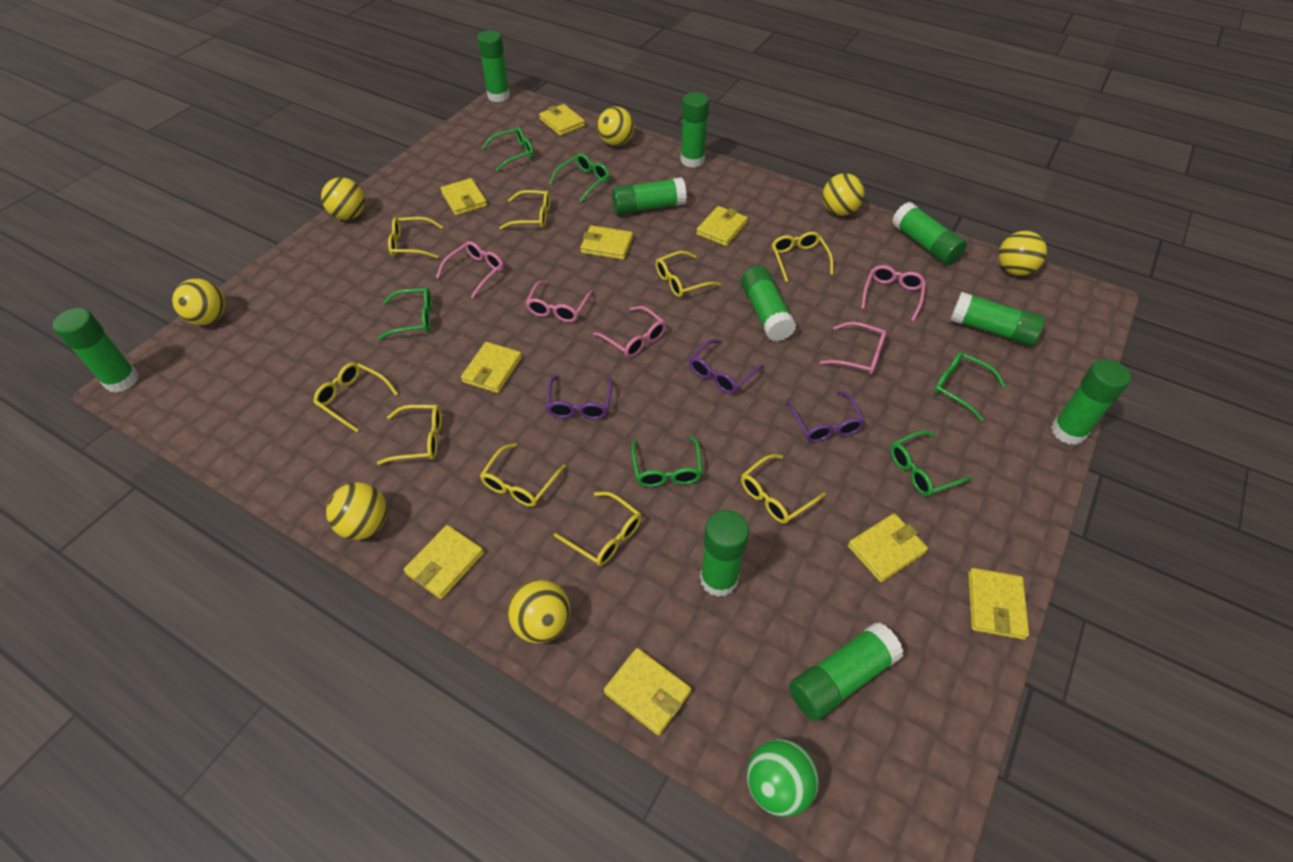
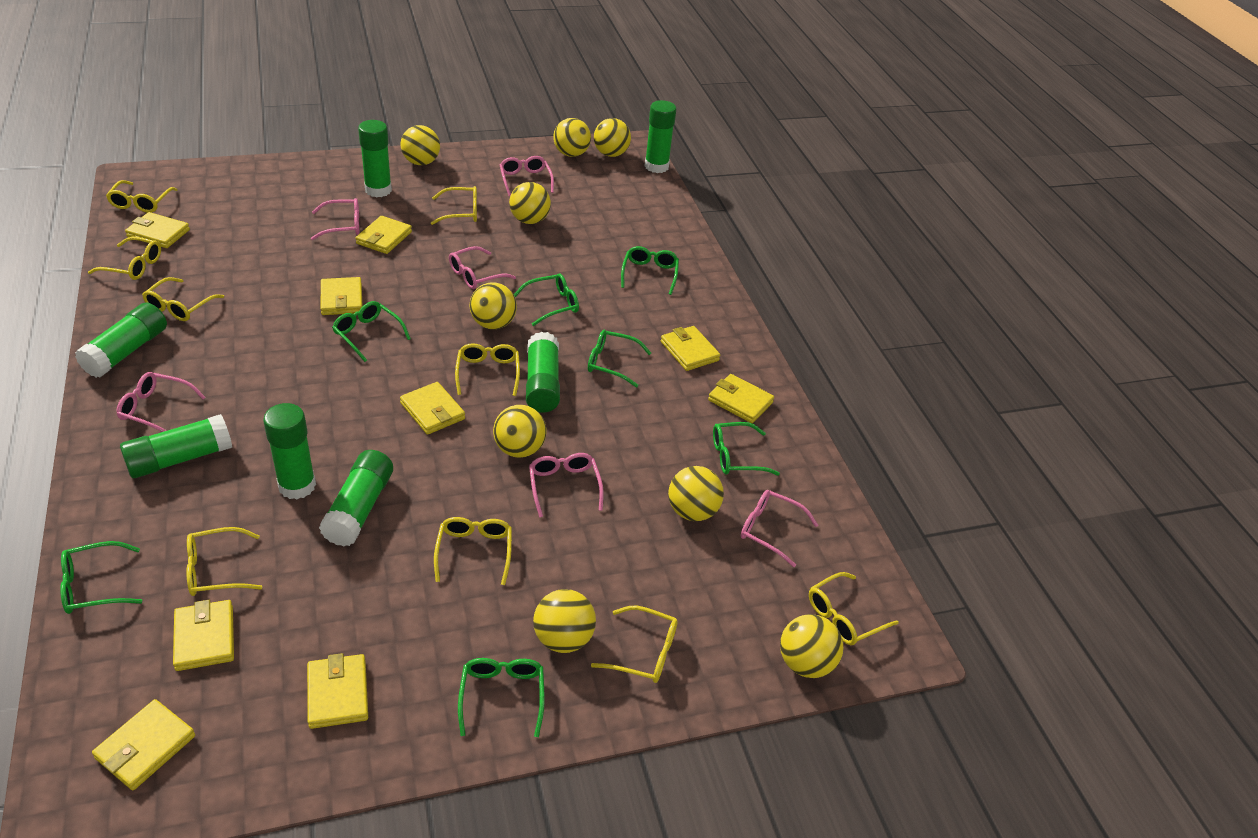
green ball: [747,739,819,817] = 1 -> none = 0
green glasses: [378,288,432,340] [482,127,534,172] [549,153,610,202] [631,436,702,487] [891,431,973,496] [934,352,1006,421] = 6 -> [60,541,142,614] [332,301,411,362] [458,658,545,737] [514,273,579,326] [588,330,651,388] [621,246,679,295] [713,422,780,476] = 7
green glue stick: [53,308,139,393] [477,30,510,102] [612,177,687,215] [680,92,709,168] [700,510,749,597] [741,266,796,342] [789,622,903,721] [892,202,967,265] [950,292,1045,346] [1051,359,1131,445] = 10 -> [75,303,167,378] [120,414,232,478] [263,403,316,499] [319,450,393,546] [358,120,392,198] [526,332,560,413] [645,100,676,173] = 7
pink glasses: [436,241,504,298] [526,281,593,322] [593,306,666,357] [820,322,887,375] [861,265,926,322] = 5 -> [116,372,206,432] [311,198,359,240] [449,246,516,289] [500,156,554,196] [529,453,604,518] [741,490,818,567] = 6
purple glasses: [546,375,613,420] [689,339,764,394] [786,391,865,442] = 3 -> none = 0
yellow ball: [172,279,226,325] [321,177,365,220] [326,482,387,540] [508,579,571,643] [597,107,634,146] [823,173,864,216] [998,231,1047,276] = 7 -> [400,125,440,165] [470,282,517,329] [493,405,546,458] [509,182,551,224] [533,589,596,653] [553,118,591,157] [594,118,631,157] [668,466,724,521] [780,614,843,678] = 9

